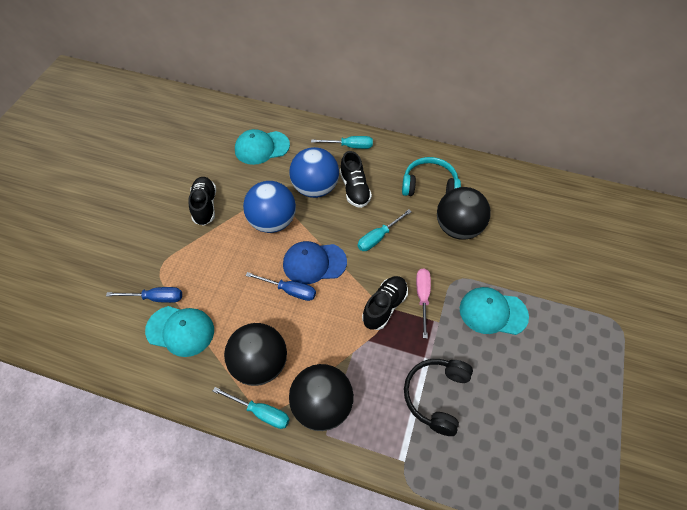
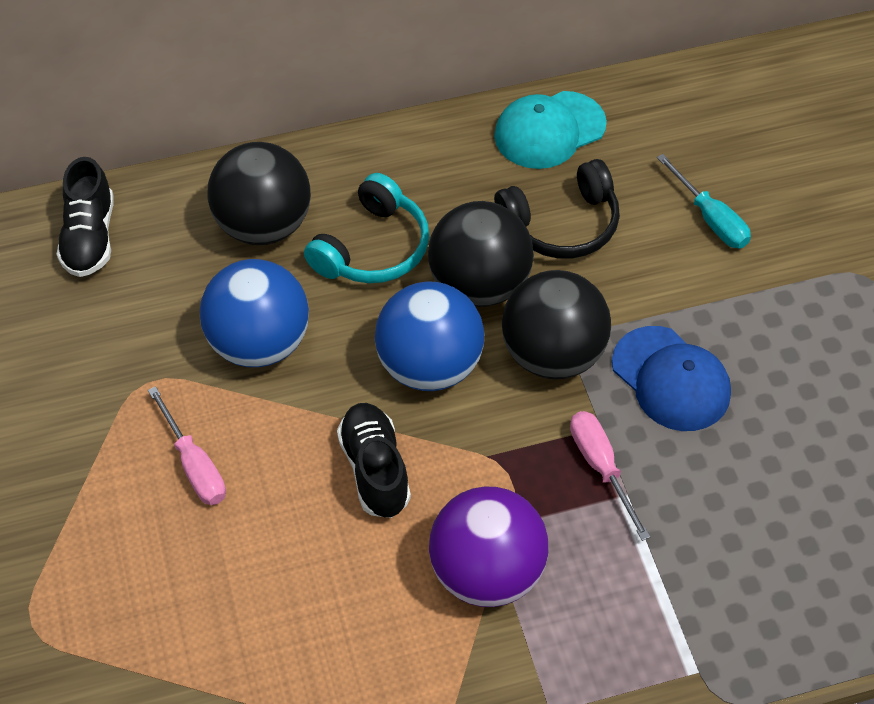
black shoe: [188,177,216,226] [340,151,372,208] [362,276,408,330] = 3 -> [57,157,114,277] [337,403,411,518] = 2
blue screwdriver: [106,287,182,303] [246,272,316,301] = 2 -> none = 0
pink screwdriver: [416,268,431,338] = 1 -> [148,386,226,505] [570,411,650,541] = 2
purple ball: none = 0 -> [429,487,549,607] = 1
turquoise cap: [145,306,214,357] [235,129,290,165] [460,287,529,335] = 3 -> [494,91,607,169] = 1
turquoise screwdriver: [213,387,290,429] [311,136,373,149] [358,210,412,251] = 3 -> [657,154,751,248] = 1

